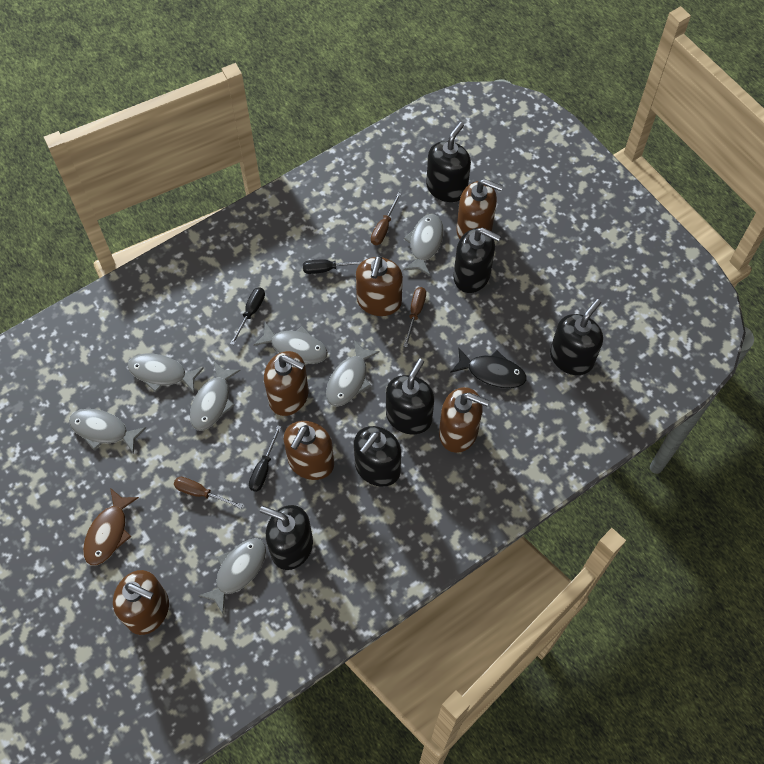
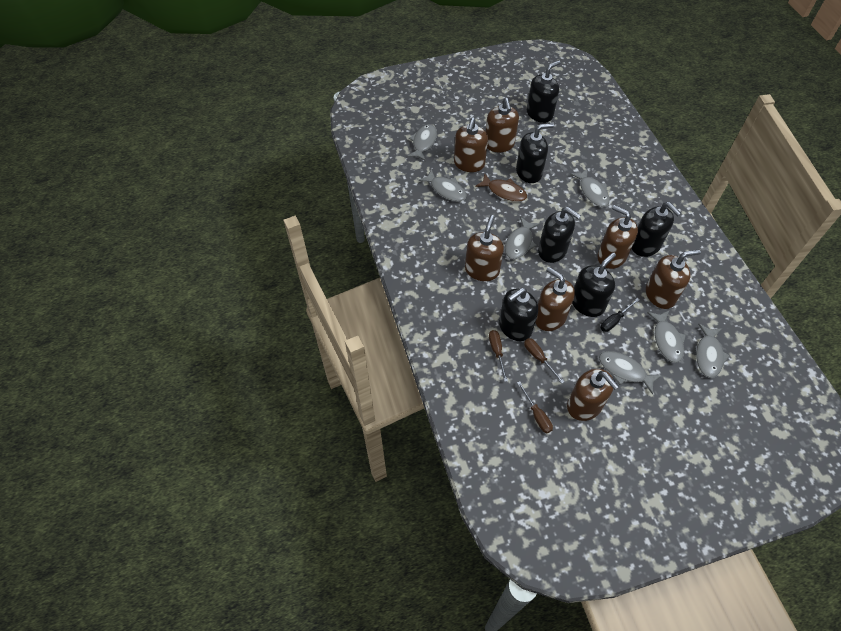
black fish: [450,348,527,389] = 1 -> none = 0
black screwdriver: [230,287,265,345] [249,426,282,492] [303,260,363,274] = 3 -> [600,298,640,332] = 1
brown soap dispenser: [113,570,169,635] [264,351,309,416] [283,421,334,480] [356,256,403,316] [439,387,489,453] [457,179,503,239] = 6 -> [454,118,488,172] [465,215,504,281] [485,98,519,152] [535,267,575,331] [567,369,619,421] [597,205,638,269] [646,249,701,309] = 7

